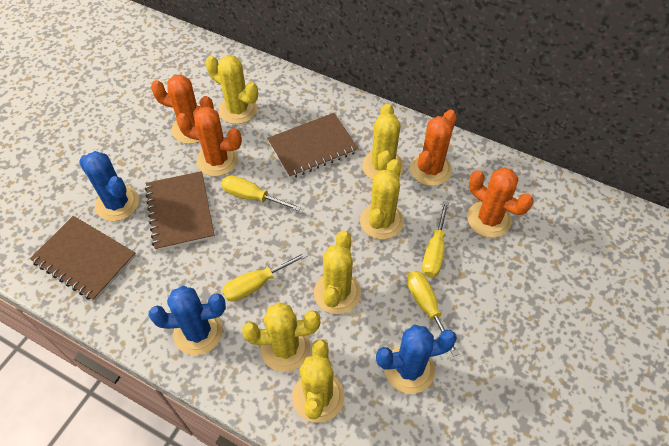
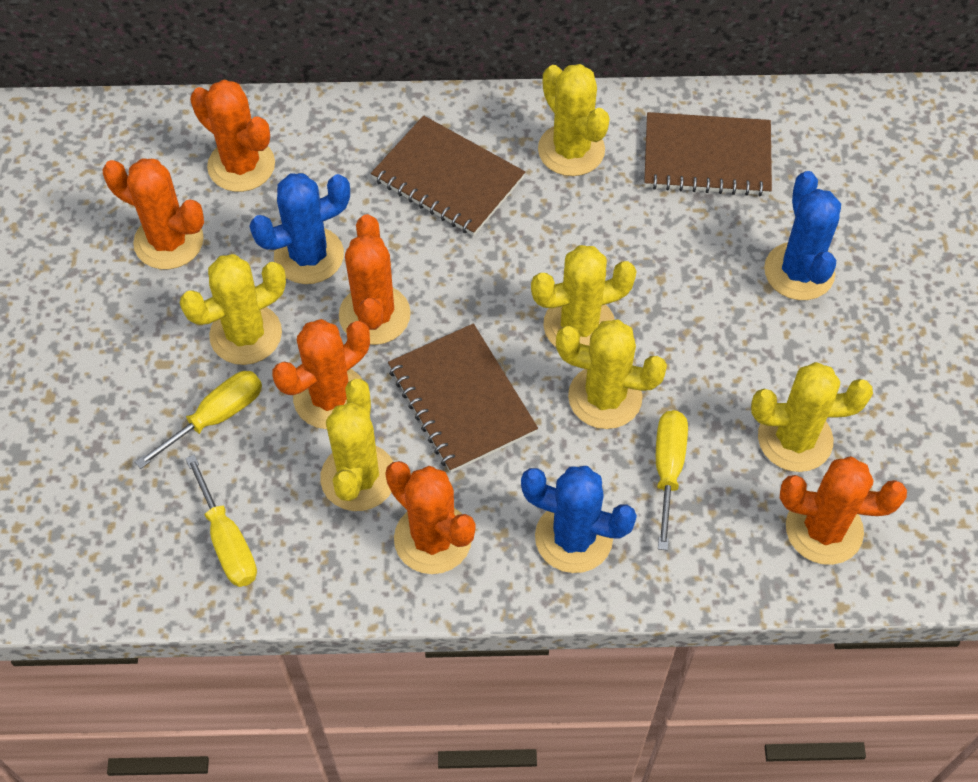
orange cactus: [151,74,214,144] [176,107,242,176] [410,109,457,186] [467,167,534,238] = 4 -> [102,158,204,270] [190,80,275,192] [273,319,370,429] [339,214,411,345] [385,461,476,574] [780,456,907,565] = 6
yellow screwdriver: [222,175,301,211] [222,251,308,302] [407,271,459,357] [422,201,449,277] = 4 -> [135,371,262,469] [185,455,257,587] [656,410,688,550] = 3

